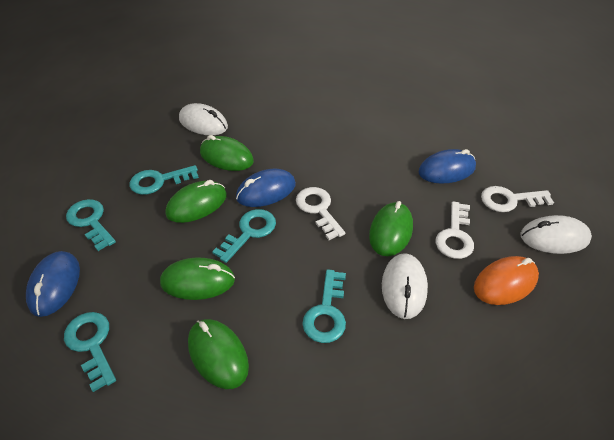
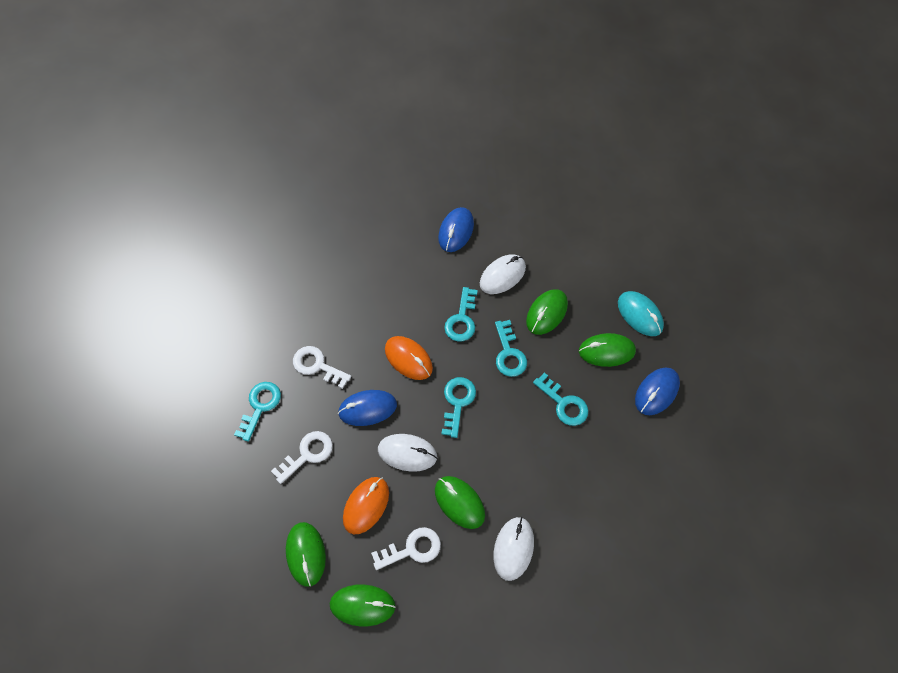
orange mouse: [474,256,539,305] = 1 -> [343,477,389,534] [385,336,433,380] = 2
turquoise mouse: none = 0 -> [618,291,664,336] = 1

